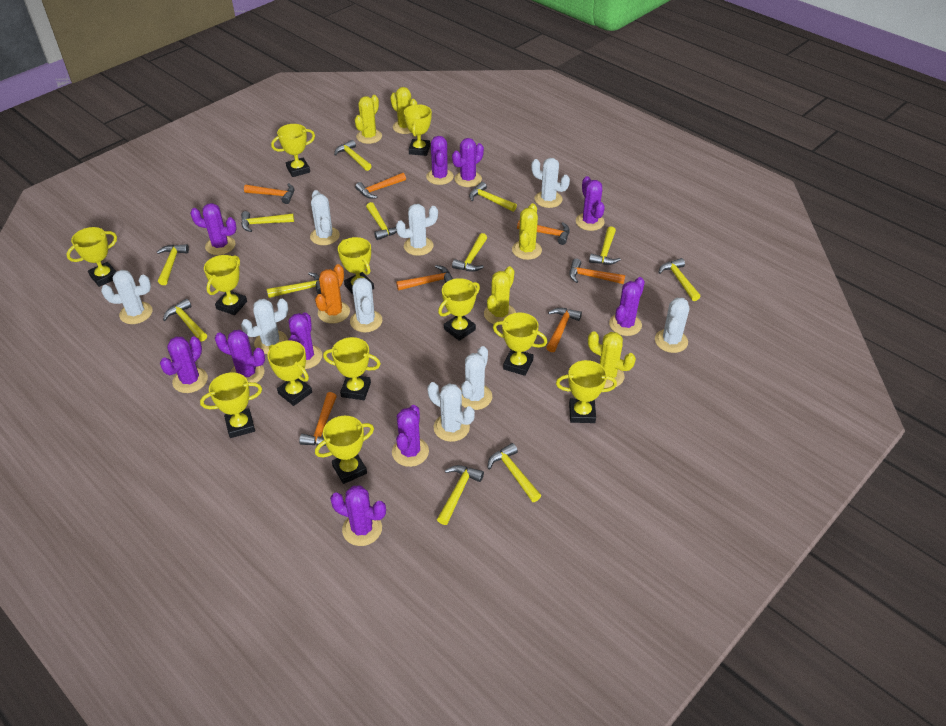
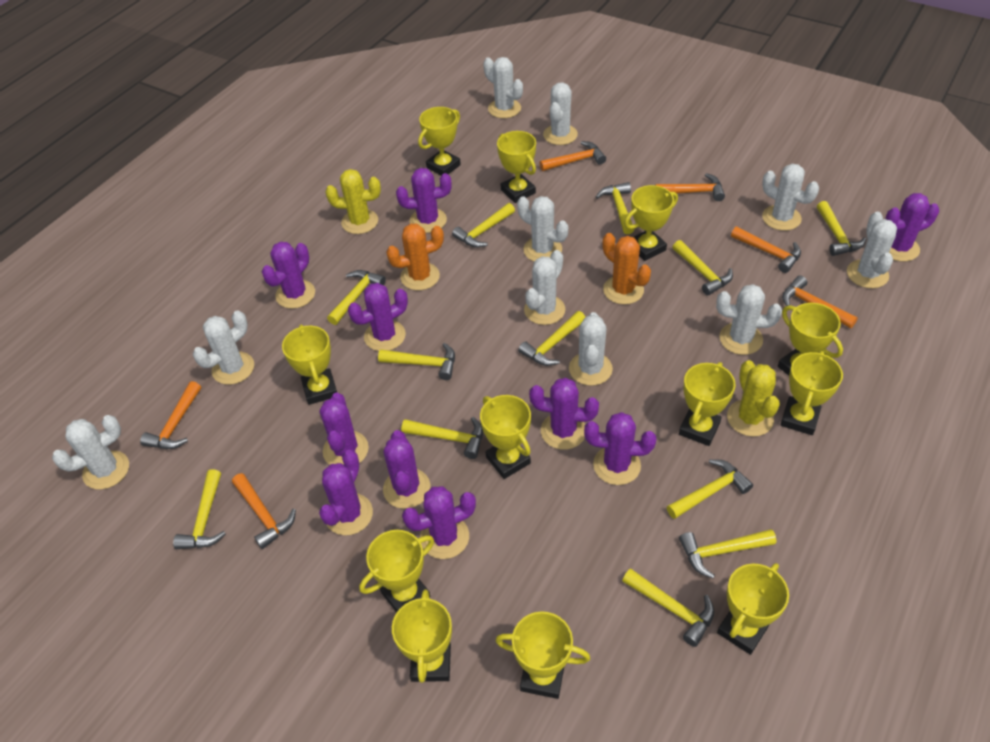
orange cactus: [315,264,350,324] = 1 -> [386,224,444,290] [603,233,651,305] = 2
orange hammer: [244,183,294,204] [299,392,337,446] [355,173,406,199] [396,265,453,291] [517,220,570,245] [546,308,582,352] [569,259,625,284] = 7 -> [140,381,201,449] [232,473,296,549] [540,141,606,171] [655,173,725,201] [731,227,801,273] [782,276,858,328] = 6
white cactus: [101,270,152,324] [241,299,288,354] [310,190,340,245] [350,278,382,332] [396,204,438,256] [427,382,475,442] [460,346,492,410] [531,158,570,208] [655,298,689,353] = 9 -> [52,415,129,489] [193,310,254,385] [483,57,523,118] [517,196,568,261] [524,250,565,325] [543,82,578,145] [569,312,613,386] [716,284,782,355] [762,164,819,231] [847,211,897,288] = 10
yellow cactus: [355,95,382,144] [390,87,417,134] [484,266,516,325] [512,203,542,260] [588,331,636,388] = 5 -> [325,169,381,234] [727,360,780,437] = 2

